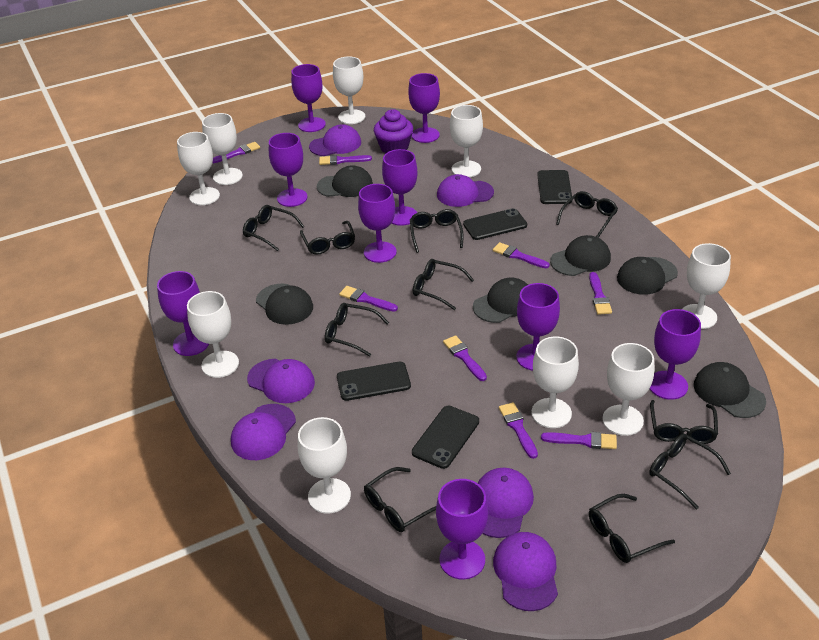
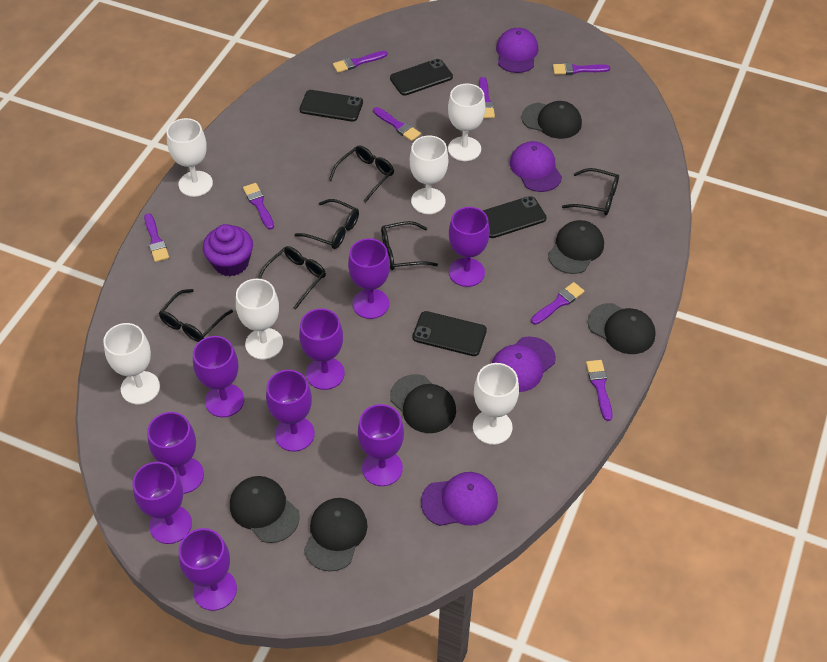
black glasses: [243,205,304,251] [300,221,355,255] [325,303,389,357] [364,467,436,532] [410,209,463,253] [413,259,474,310] [556,191,618,238] [589,494,675,563] [649,434,731,510] [650,400,718,444] = 10 -> [159,289,233,342] [258,246,326,310] [294,199,359,249] [329,145,394,203] [381,221,438,270] [562,168,619,215] = 6
purple cap: [231,404,296,460] [247,359,315,403] [309,124,361,156] [437,174,494,207] [478,468,534,538] [493,532,558,611] = 6 -> [421,472,498,526] [492,336,556,392] [496,28,538,73] [510,141,562,192] = 4
white goblet: [177,132,220,205] [187,291,239,378] [202,113,243,185] [298,417,351,514] [333,57,365,124] [450,105,483,177] [532,337,579,428] [602,343,654,436] [682,243,731,329] = 9 -> [103,323,160,404] [167,118,213,197] [236,278,283,360] [410,136,448,214] [448,84,486,161] [473,363,519,445] = 6

